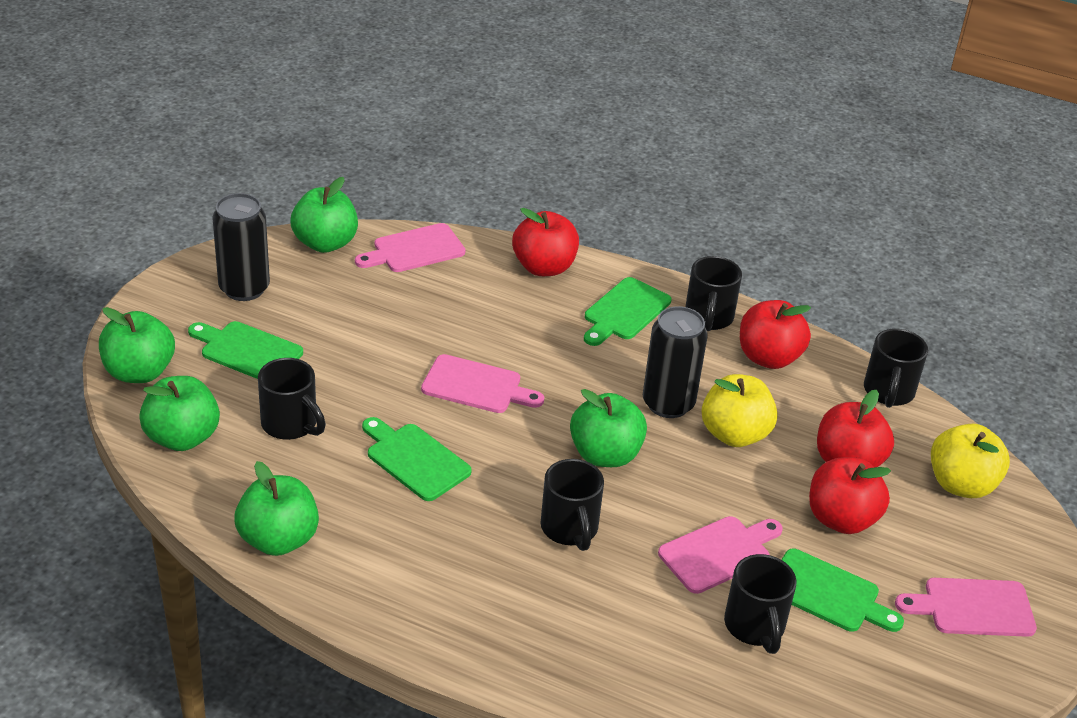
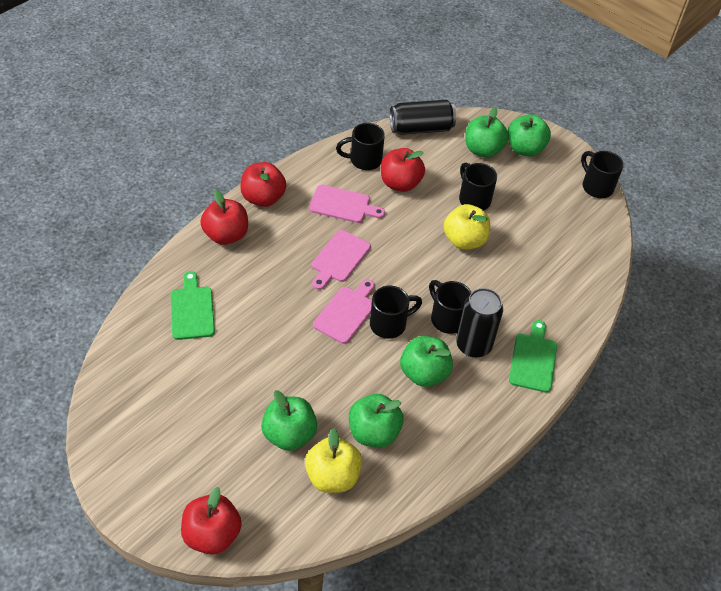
green cutting board: [188,321,303,379] [362,417,472,501] [584,277,671,346] [781,549,904,632] = 4 -> [171,271,215,340] [509,320,557,393] = 2
pink cutting board: [355,223,466,272] [421,354,544,413] [658,516,783,594] [895,578,1037,637] = 4 -> [309,185,385,223] [312,230,371,290] [313,279,375,344] = 3

